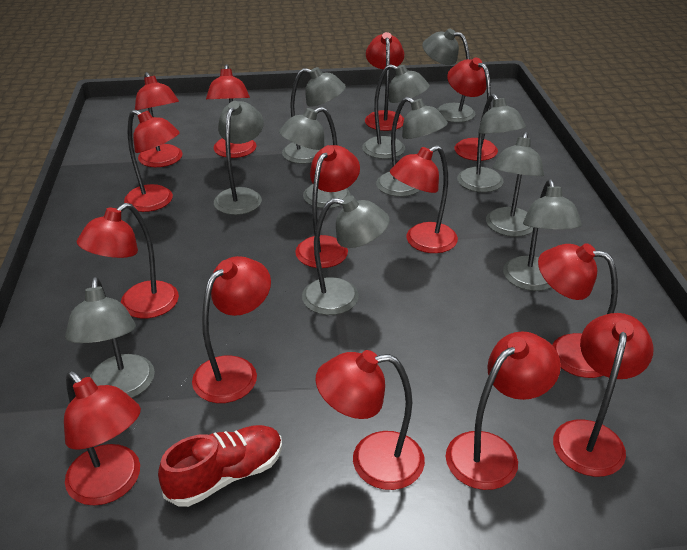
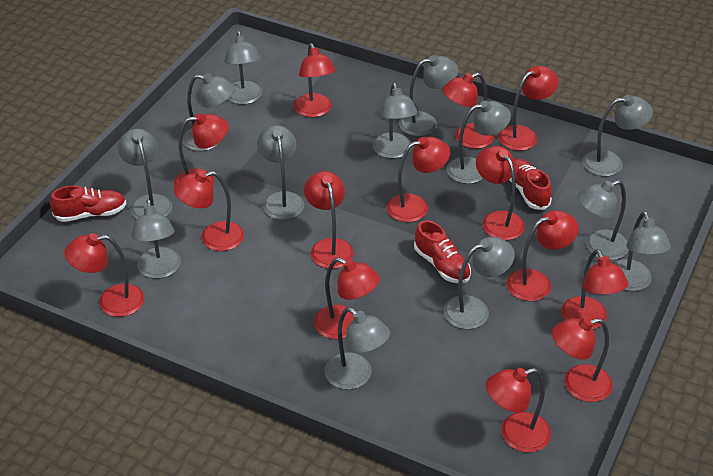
grey lamp: [65,277,155,398] [214,101,264,215] [279,107,350,208] [282,67,346,164] [302,195,390,315] [362,64,430,159] [376,97,448,197] [422,28,475,123] [457,94,526,192] [486,132,544,237] [503,179,582,291] = 11 -> [118,128,172,219] [132,199,181,279] [182,73,235,151] [224,31,262,105] [257,125,304,220] [324,307,390,390] [373,83,418,159] [399,55,458,136] [444,237,515,329] [447,101,511,184] [577,180,629,260] [583,95,653,176] [613,211,671,291] = 13
red shoe: [158,425,282,507] = 1 -> [50,185,126,222] [414,220,471,284] [509,159,552,210] = 3

